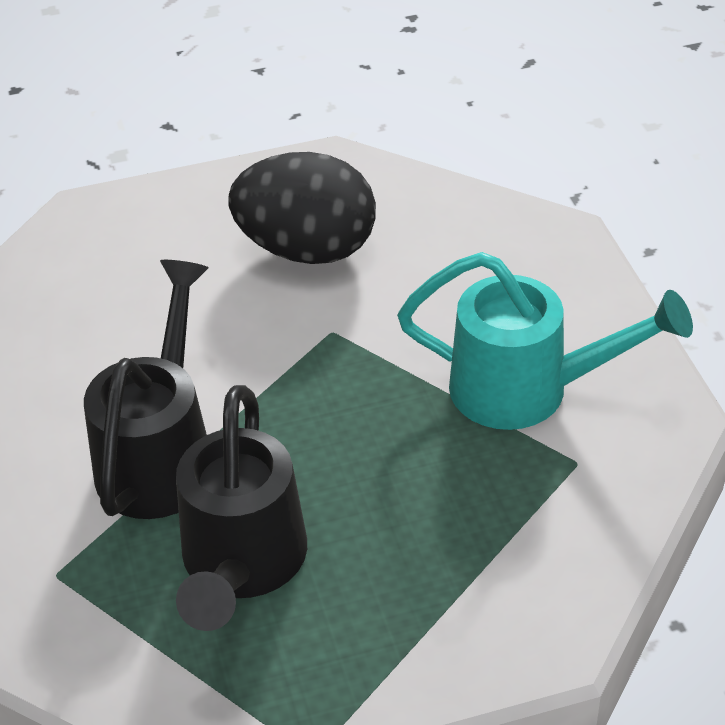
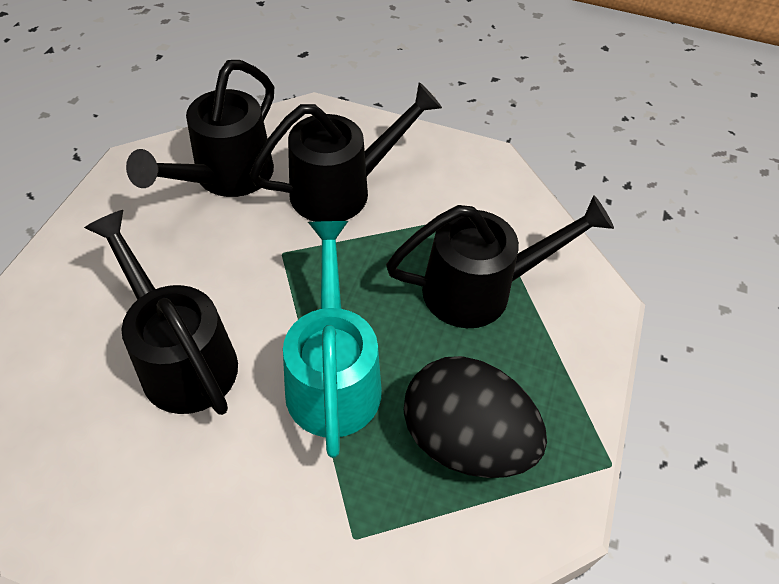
black watering can: [84,260,208,519] [176,385,307,631] = 2 -> [84,210,238,415] [126,60,274,197] [249,82,442,222] [386,195,614,328] = 4

